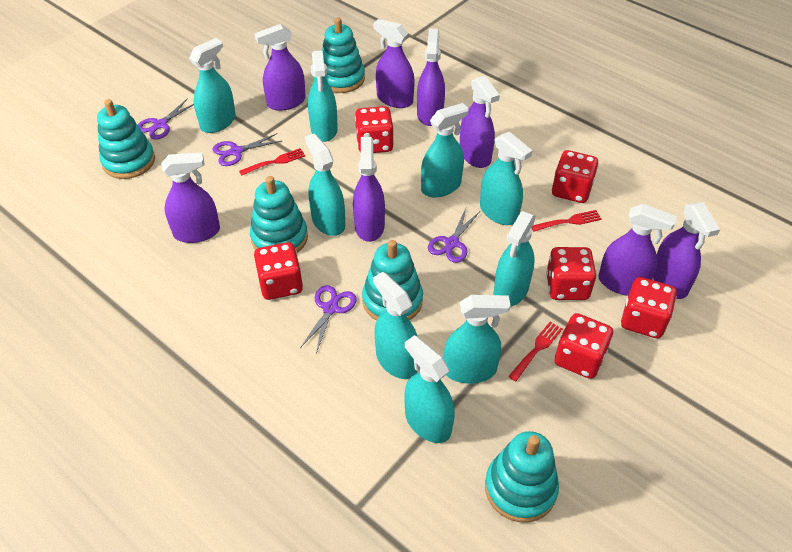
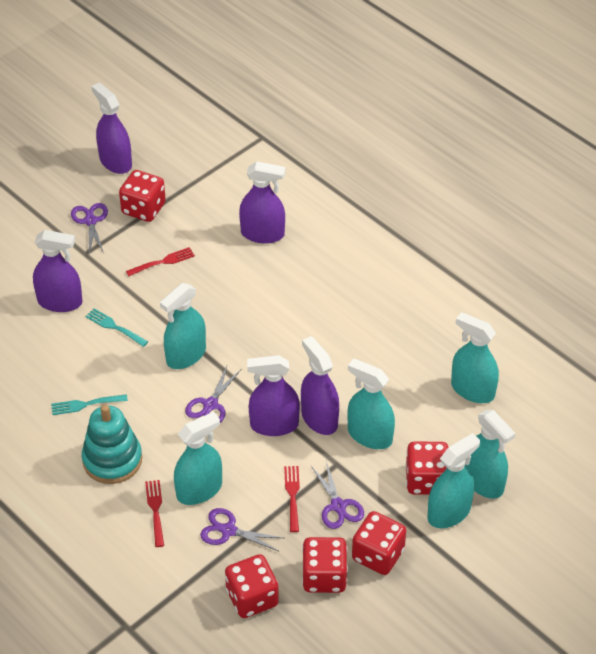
purple spray bottle: [161,153,220,243] [254,24,306,111] [353,137,385,242] [373,19,415,108] [417,29,445,126] [460,76,500,168] [598,204,677,296] [653,202,720,299] = 8 -> [33,230,82,312] [91,83,132,174] [239,161,285,244] [247,355,300,436] [301,336,339,435] = 5
red dice: [254,242,303,300] [355,106,394,153] [546,247,596,300] [552,150,598,203] [555,313,613,379] [621,277,677,338] = 6 -> [119,170,166,222] [225,554,279,618] [302,537,348,593] [352,511,406,575] [405,442,448,495] = 5
turquoise fork: none = 0 -> [51,394,128,415] [85,308,148,347] = 2
turquoise spray bottle: [189,38,236,133] [305,134,345,236] [308,50,338,142] [373,272,417,379] [404,335,455,443] [421,103,469,198] [444,295,511,383] [480,132,533,225] [494,211,536,307] = 9 -> [160,283,206,369] [174,412,222,505] [347,358,395,449] [427,433,480,528] [451,312,499,403] [465,410,516,499] = 6
turquoise stacking toy: [97,99,155,179] [250,176,308,253] [322,17,365,93] [362,240,423,321] [485,431,559,523] = 5 -> [82,405,142,484] = 1

